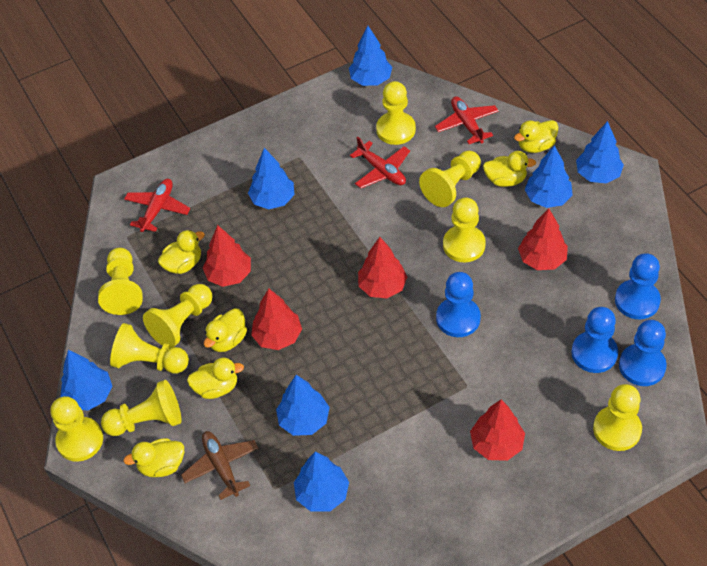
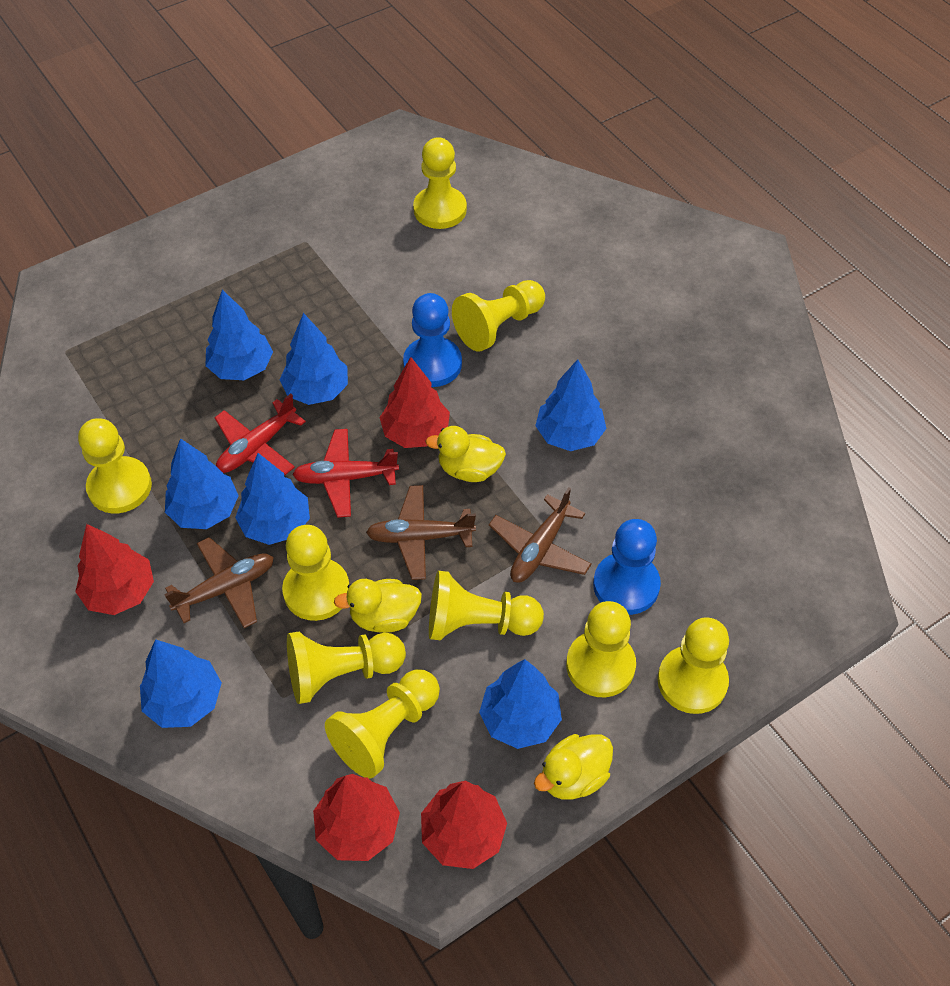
blue pawn: [436,272,481,337] [571,307,618,373] [615,253,661,319] [619,320,667,386] = 4 -> [403,293,462,387] [593,519,661,615] = 2
brown plane: [181,431,258,500] = 1 -> [164,537,274,628] [366,485,476,580] [489,487,592,583] = 3
red plane: [124,179,190,232] [350,137,410,188] [435,96,499,144] = 3 -> [215,393,306,475] [292,429,399,518] = 2
red tree: [203,225,251,287] [251,288,302,350] [358,237,407,298] [470,399,525,461] [518,208,568,270] = 5 -> [75,524,154,615] [313,774,400,861] [380,357,450,448] [421,780,507,869] = 4
yellow duck: [123,438,184,477] [158,230,205,274] [187,358,244,399] [204,308,247,352] [483,151,536,187] [514,120,558,153] = 6 -> [334,579,422,633] [425,426,506,482] [534,734,613,800] = 3

